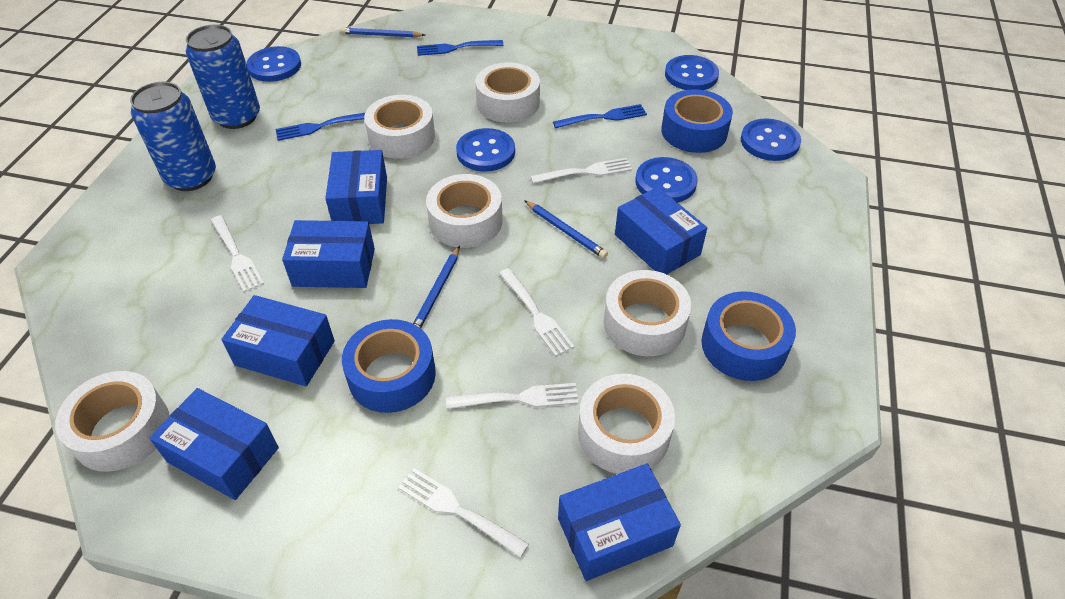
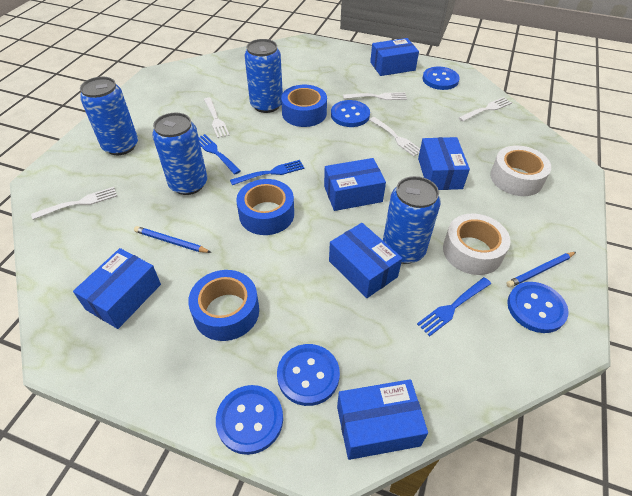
blue can: [130,82,216,191] [186,24,260,129] = 2 -> [80,77,138,155] [152,113,207,195] [245,39,283,113] [383,176,441,264] = 4
blue pencil: [340,27,425,38] [413,246,460,328] [524,200,608,258] = 3 -> [134,226,212,253] [506,252,576,288] = 2
white tape: [55,371,170,472] [364,95,435,159] [426,174,503,248] [475,62,540,123] [578,374,675,474] [604,270,691,356] = 6 -> [443,214,511,275] [490,145,551,196] = 2

